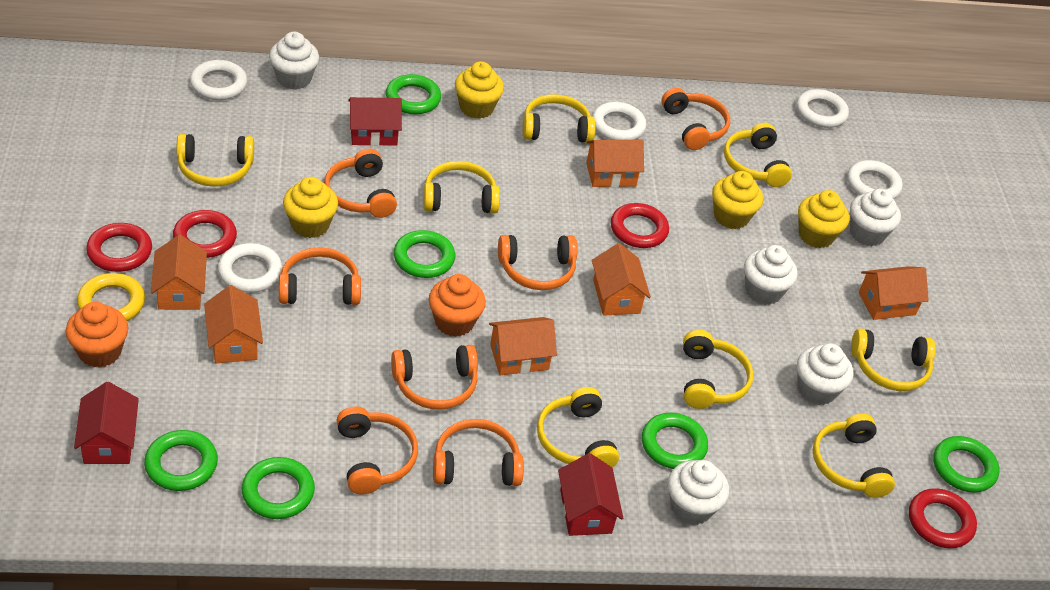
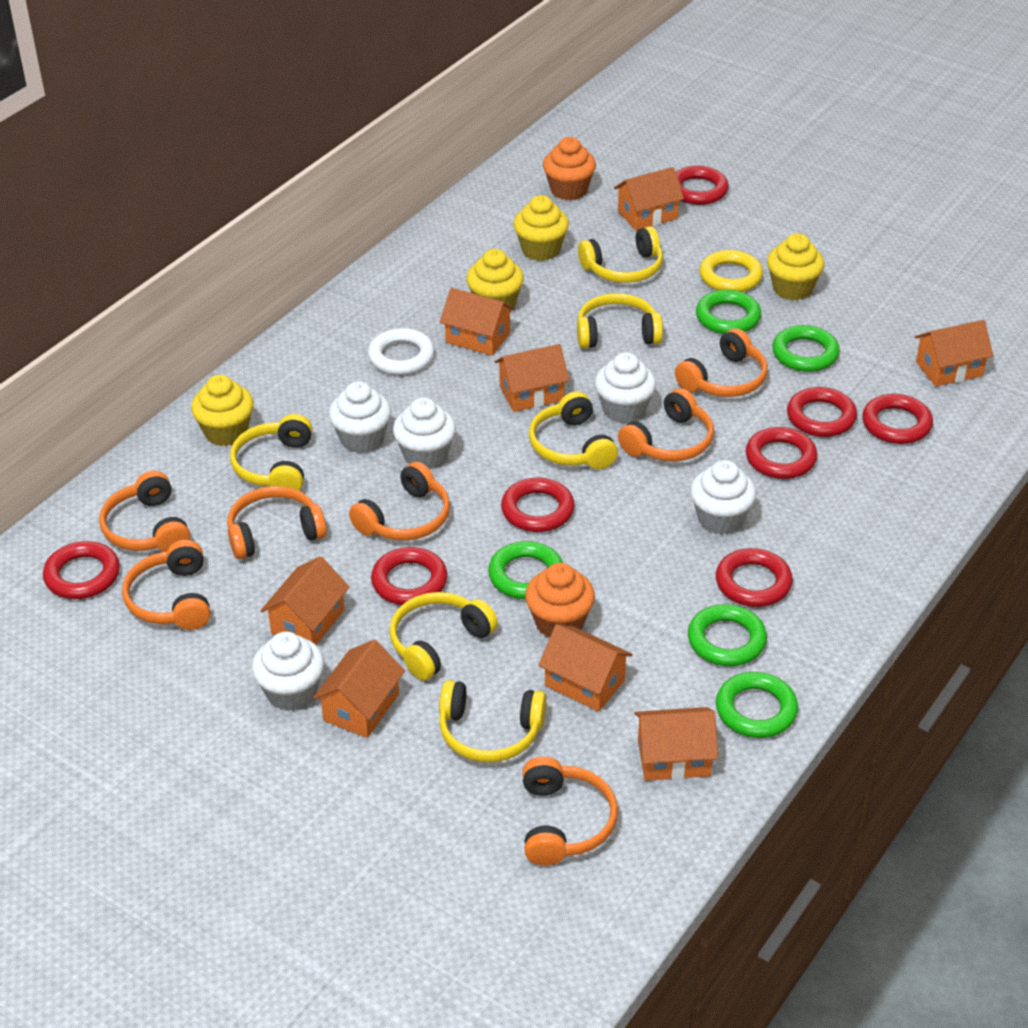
green ring: [144,430,218,491] [242,457,315,519] [386,74,441,115] [394,230,455,278] [642,413,708,469] [933,436,999,493] = 6 -> [488,541,563,599] [688,604,767,666] [696,290,761,334] [716,672,798,738] [772,325,840,372] = 5
orange house: [151,235,207,310] [204,285,263,363] [489,317,557,375] [586,140,644,187] [592,243,651,316] [859,266,929,320] = 6 -> [260,556,349,645] [313,640,405,738] [440,288,515,356] [495,344,570,412] [538,624,633,712] [614,167,684,230] [635,707,718,781] [915,320,993,387] = 8
red house: [74,382,139,464] [348,97,402,146] [558,453,623,536] = 3 -> none = 0
red ring: [86,223,152,272] [173,210,237,258] [611,203,669,248] [909,488,977,548] = 4 -> [43,541,120,599] [371,547,448,605] [501,477,575,532] [676,166,729,205] [716,548,793,607] [746,427,817,479] [787,387,857,437] [862,394,933,444] = 8
white ring: [190,60,247,100] [218,243,282,293] [592,102,646,140] [796,89,849,128] [847,160,903,199] = 5 -> [368,328,435,375] = 1
yellow headphones: [177,134,254,187] [423,161,500,214] [522,94,596,143] [537,387,619,468] [683,330,754,409] [724,123,792,187] [813,413,895,498] [851,329,936,391] = 8 -> [230,414,312,491] [389,592,498,681] [439,680,547,762] [529,391,618,469] [577,293,663,348] [578,226,663,283] = 6

